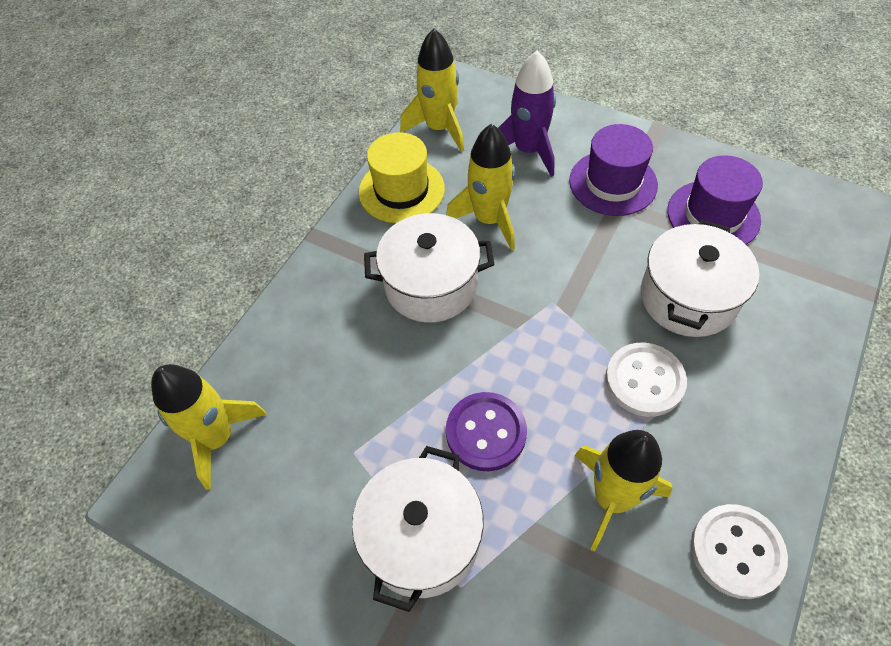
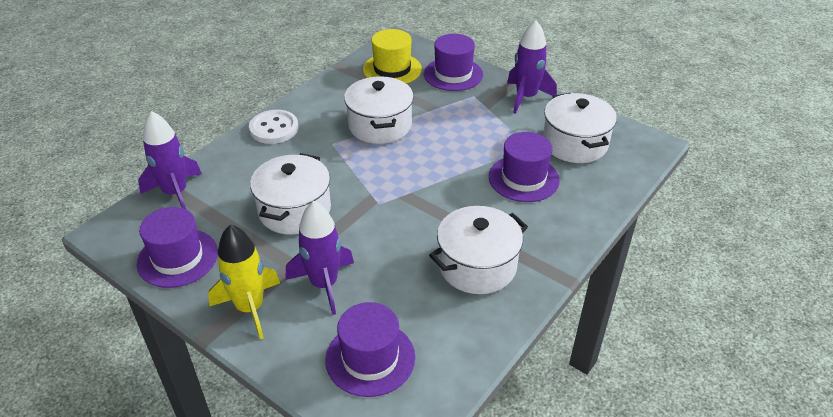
purple button: [446,392,527,471] = 1 -> none = 0
purple hat: [569,124,658,216] [667,155,763,245] = 2 -> [137,207,218,288] [325,302,415,397] [424,34,483,91] [489,132,560,202] = 4
purple rocket: [498,51,556,177] = 1 -> [138,111,202,209] [286,201,354,315] [507,20,557,114] = 3
white button: [605,343,687,417] [691,504,788,599] = 2 -> [249,110,298,144] = 1
white pot: [352,446,484,612] [364,213,494,323] [641,220,759,337] = 3 -> [250,153,331,234] [344,76,414,144] [429,206,528,294] [543,93,617,163] = 4
yellow rocket: [151,364,267,490] [400,28,464,152] [446,124,515,251] [575,430,672,552] = 4 -> [208,224,280,339] = 1

